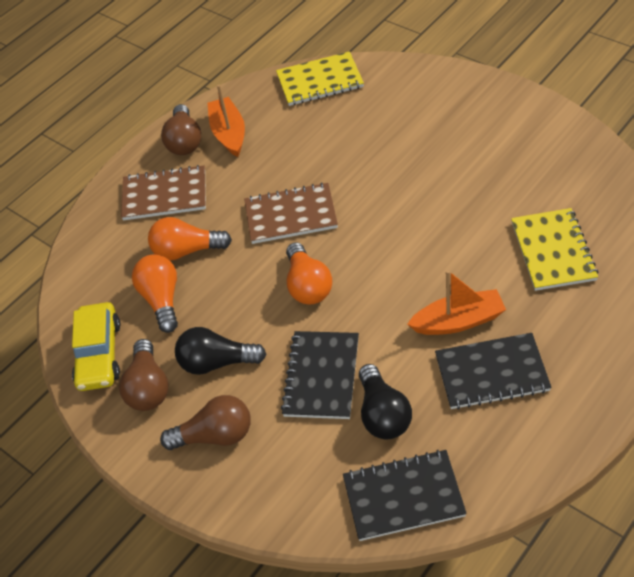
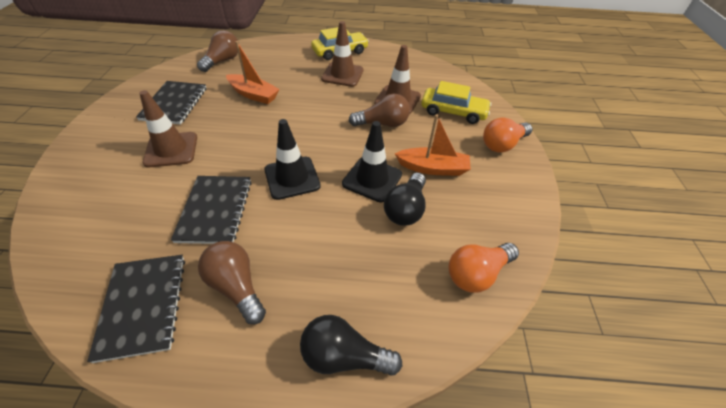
black traffic cone: none = 0 -> [264,119,321,200] [342,121,402,202] = 2
brown notebook: [121,165,206,220] [244,182,338,244] = 2 -> none = 0
brown traffic cone: none = 0 -> [139,90,197,167] [321,21,363,87] [374,45,421,114] = 3
orange light bulb: [132,254,178,333] [148,217,232,261] [286,242,332,304] = 3 -> [449,243,519,293] [483,117,532,153] = 2
yellow car: [72,302,121,391] = 1 -> [311,27,369,60] [421,81,492,124] = 2
yellow notebook: [276,51,364,106] [511,208,599,291] = 2 -> none = 0

